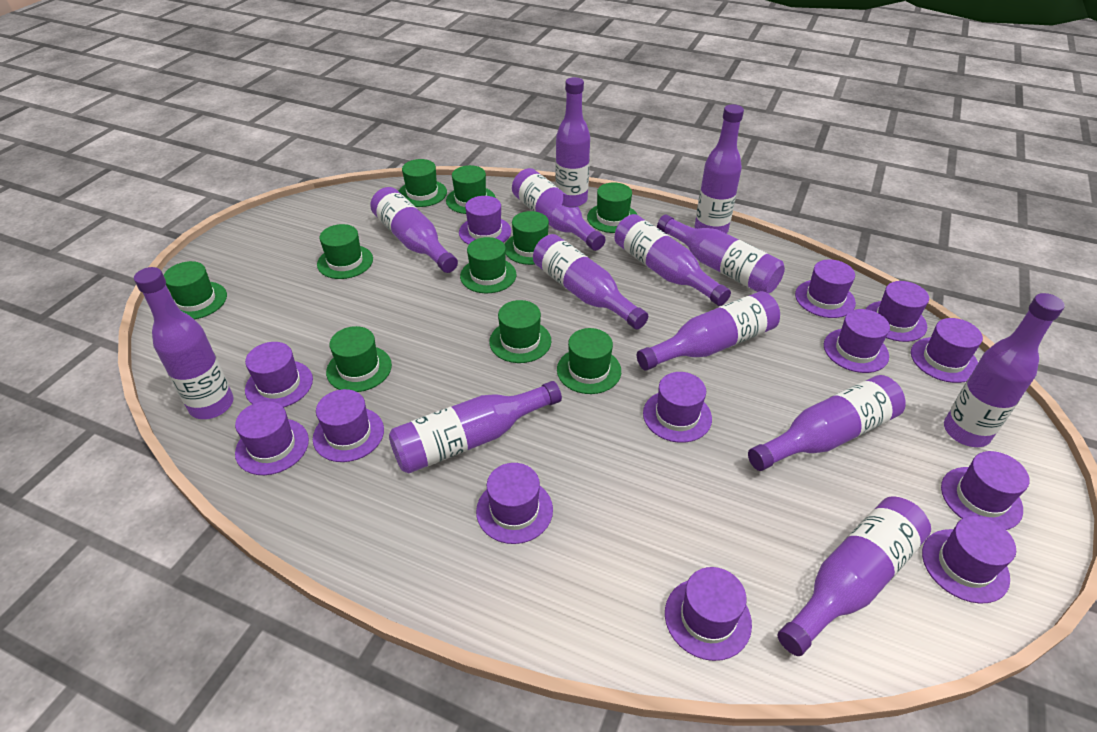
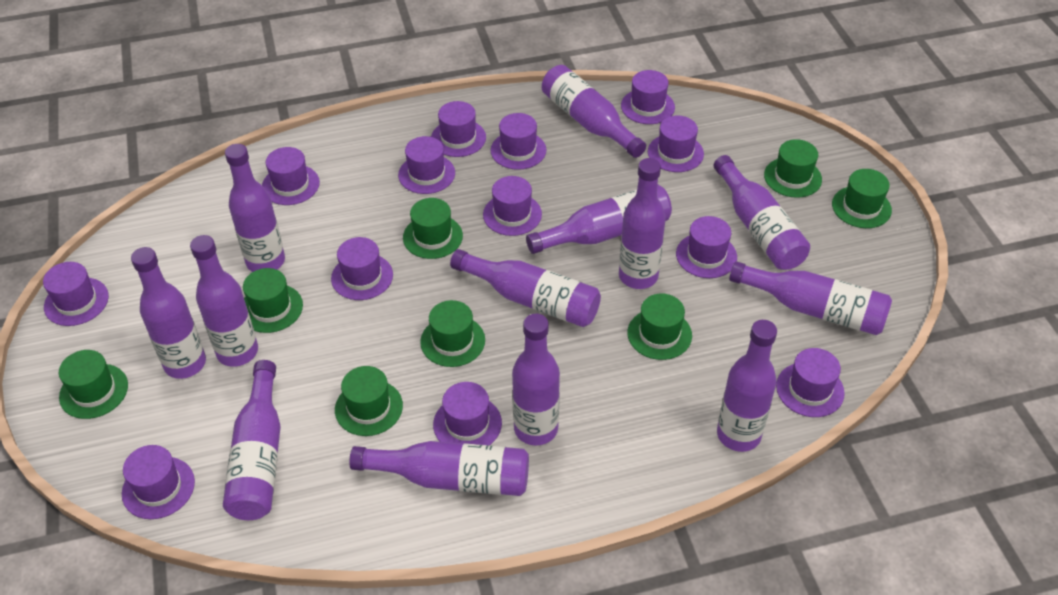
green hat: [164,261,227,319] [317,224,373,279] [326,326,392,392] [399,159,447,207] [446,165,496,214] [460,237,516,293] [489,300,551,363] [505,211,549,265] [557,328,621,394] [587,183,637,233] = 10 -> [59,350,128,419] [243,268,303,333] [335,366,403,436] [403,198,463,259] [420,300,485,367] [627,293,692,360] [764,139,822,198] [832,169,892,228] = 8

